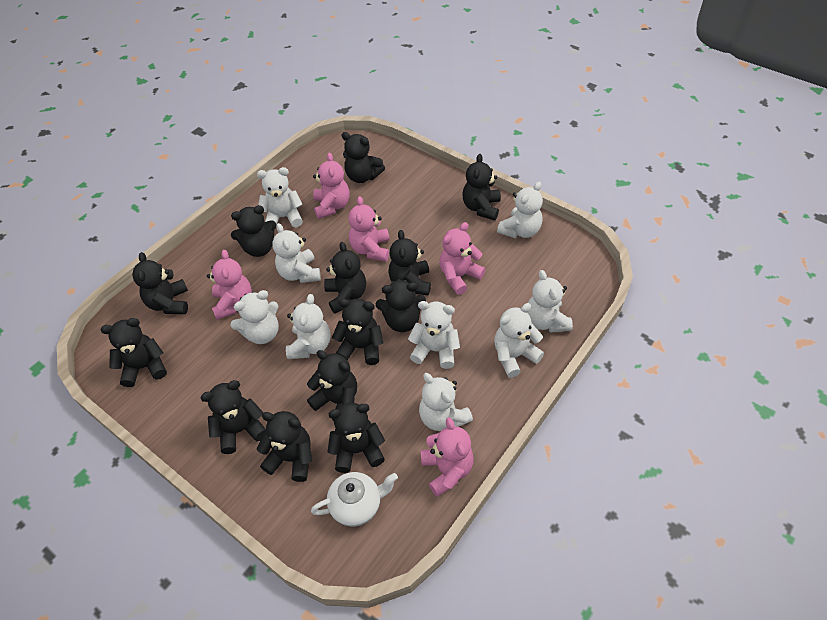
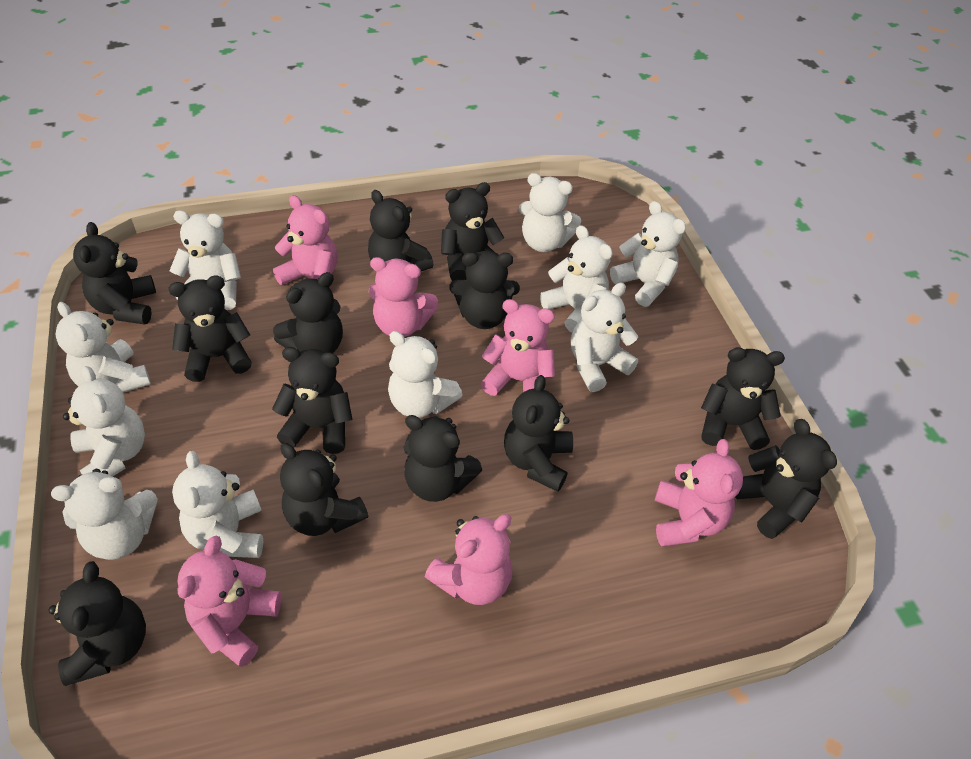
pink teddy bear: [207,250,252,320] [313,153,350,219] [348,196,389,262] [421,417,474,497] [439,222,486,295] = 5 -> [177,536,281,667] [273,195,338,285] [369,257,438,337] [425,514,513,605] [481,299,555,396] [655,439,743,547] = 6
white teapot: [311,472,398,527] = 1 -> none = 0
white teddy bear: [231,290,279,344] [257,167,303,230] [272,223,321,283] [286,294,331,359] [408,301,460,369] [419,373,473,431] [494,303,544,378] [497,182,543,238] [527,270,573,333] = 9 -> [51,469,158,560] [56,302,151,393] [63,366,145,477] [169,210,241,310] [172,451,263,558] [388,331,463,418] [519,173,581,252] [540,225,613,333] [571,282,638,392] [610,201,686,307] = 10

